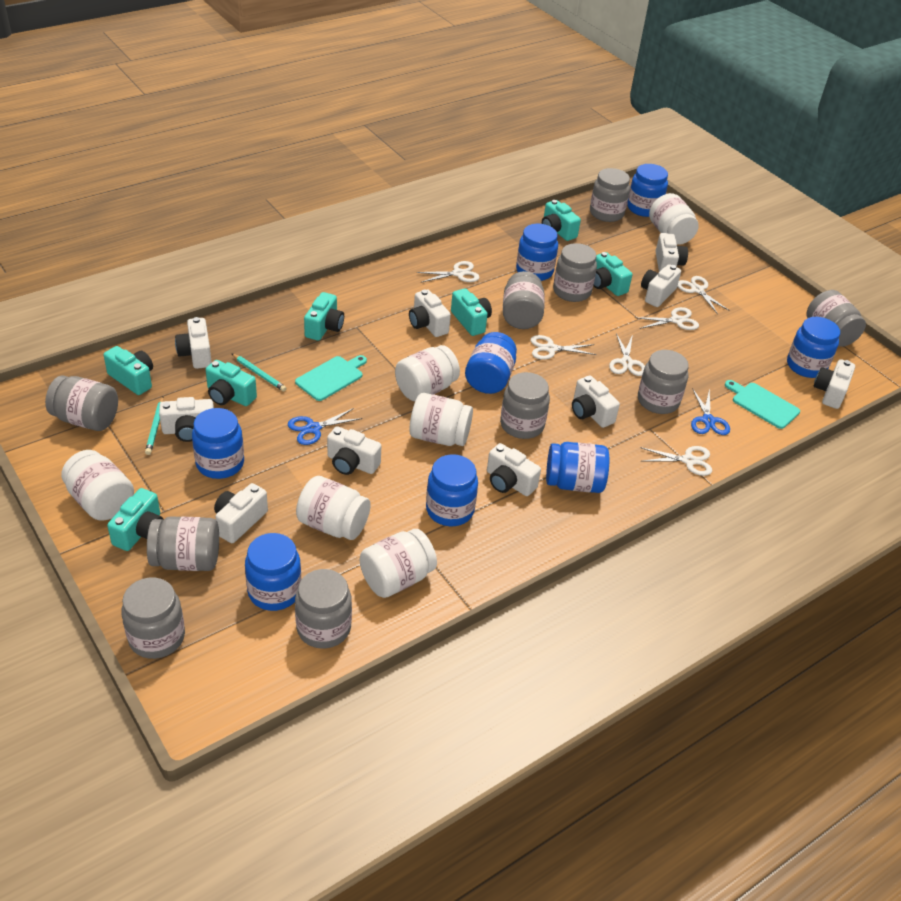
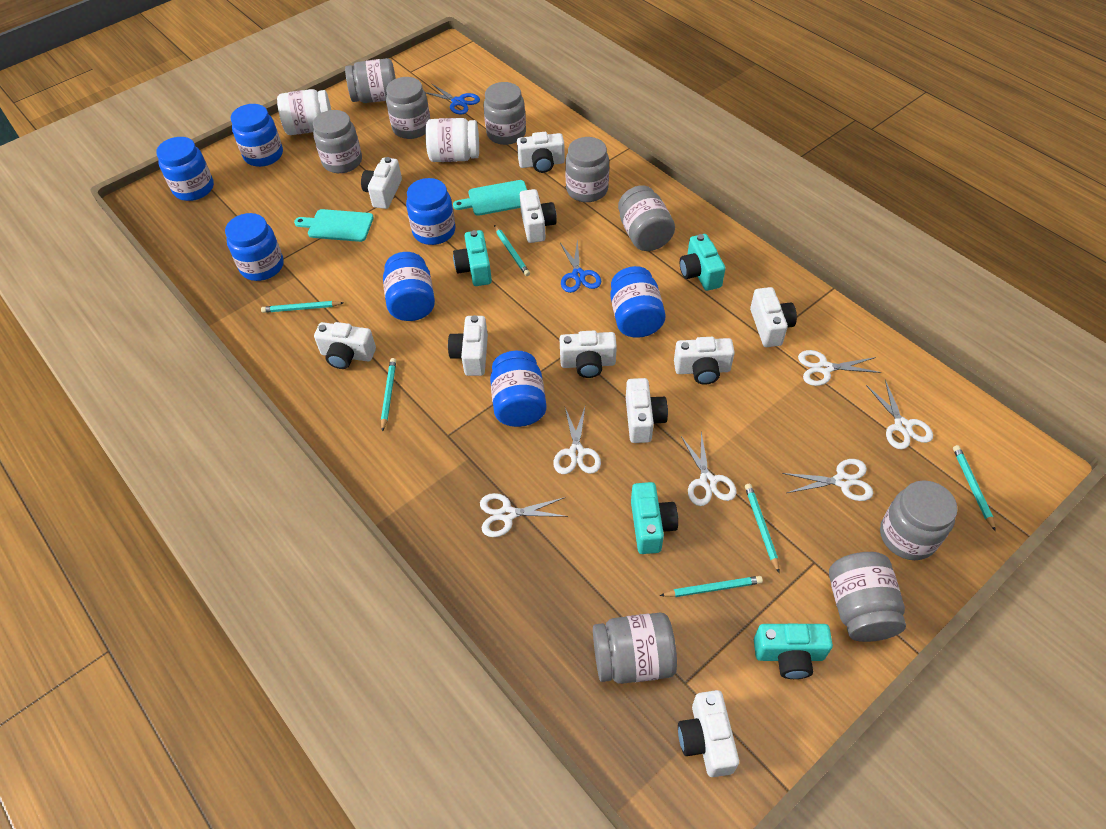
blue jar: [192,408,244,479] [245,533,301,611] [426,454,478,526] [465,332,517,394] [516,224,558,281] [546,442,609,493] [627,164,668,217] [787,317,840,378] = 8 -> [156,137,214,201] [225,213,284,281] [231,104,283,167] [383,252,435,321] [406,178,456,245] [490,351,547,427] [610,266,666,338] = 7
grey jar: [45,375,118,431] [121,578,185,659] [147,516,219,571] [295,569,352,649] [500,372,550,439] [503,271,545,329] [553,243,597,302] [590,168,630,222] [638,350,689,414] [806,290,866,347] = 10 -> [313,110,362,173] [345,58,396,103] [386,77,430,139] [483,82,526,145] [565,137,609,202] [593,613,677,684] [618,185,675,251] [829,552,906,642] [880,480,958,560] = 9
turquoise camera: [104,346,153,395] [107,488,164,551] [206,360,257,406] [304,292,344,341] [451,288,492,336] [542,200,581,241] [593,252,632,296] = 7 -> [453,230,492,286] [631,482,678,554] [680,234,725,291] [754,624,833,679] = 4
turquoise pencil: [145,397,164,455] [231,353,287,392] = 2 -> [261,301,343,313] [381,358,396,432] [494,225,530,276] [660,576,763,597] [745,484,780,573] [953,445,996,531] = 6
white jar: [61,450,134,521] [296,476,371,540] [360,529,437,598] [395,345,460,402] [409,393,473,446] [649,193,699,245] = 6 -> [277,89,331,135] [425,118,479,162] = 2

